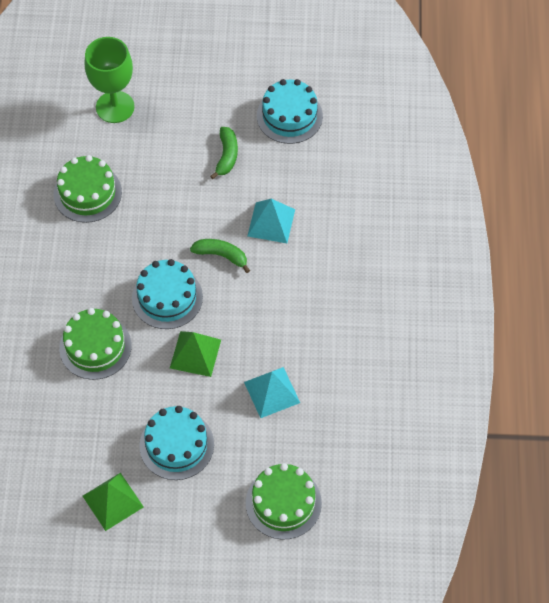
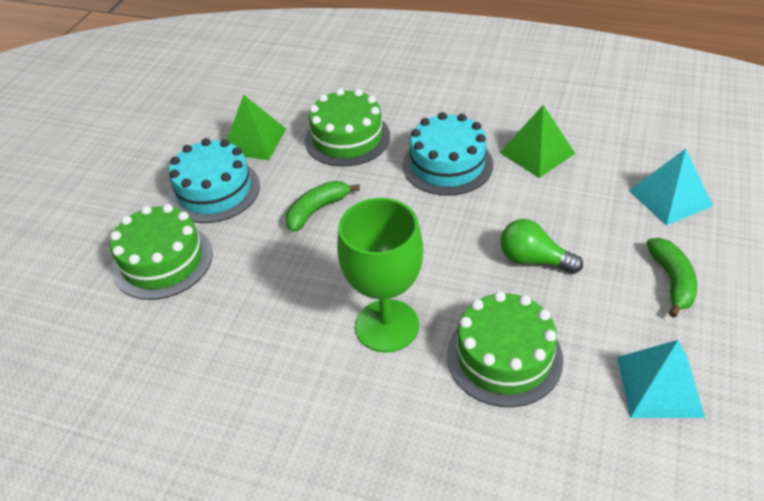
green light bulb: none = 0 -> [501,219,583,274] = 1
turquoise cake: [132,259,203,329] [139,406,214,480] [257,79,323,144] = 3 -> [168,138,260,223] [403,112,493,196] = 2

